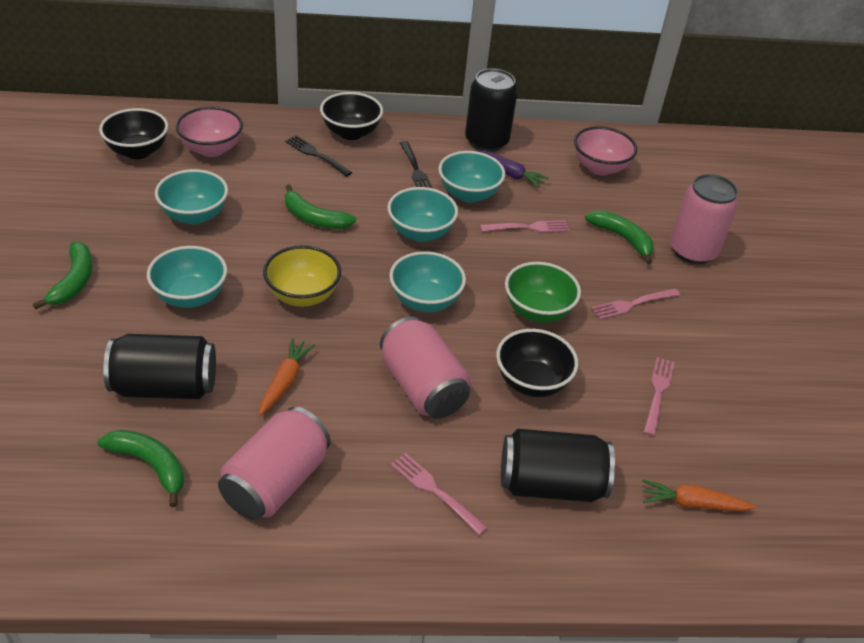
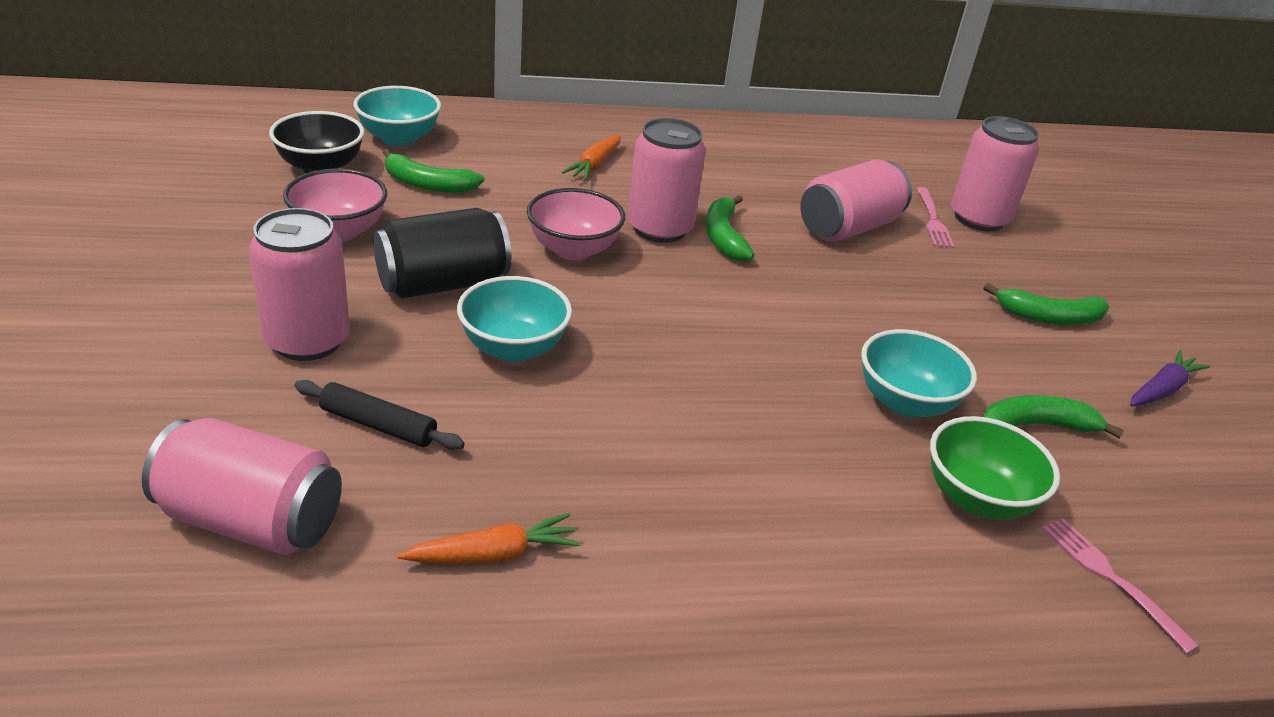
black bowl: [99,108,168,159] [320,92,383,140] [496,329,578,397] = 3 -> [269,111,364,173] = 1
black can: [103,334,216,399] [465,68,518,152] [501,429,615,502] = 3 -> [373,208,511,299] = 1
black fork: [285,135,352,177] [400,141,433,188] = 2 -> none = 0
black rolling pin: none = 0 -> [294,380,465,450] = 1
pink can: [218,407,331,520] [380,316,471,418] [670,174,738,264] = 3 -> [142,418,342,555] [249,208,350,361] [627,118,706,243] [800,160,912,242] [951,116,1039,231] = 5
pink fork: [391,453,488,535] [480,220,569,233] [591,288,680,320] [643,357,675,436] = 4 -> [916,187,954,248] [1042,518,1199,654] = 2
turquoise bowl: [147,246,227,308] [155,169,228,225] [387,187,458,242] [389,251,466,312] [438,151,505,203] = 5 -> [353,86,441,146] [457,276,572,362] [861,329,977,418] = 3
yellow bowl: [263,245,341,307] = 1 -> none = 0

